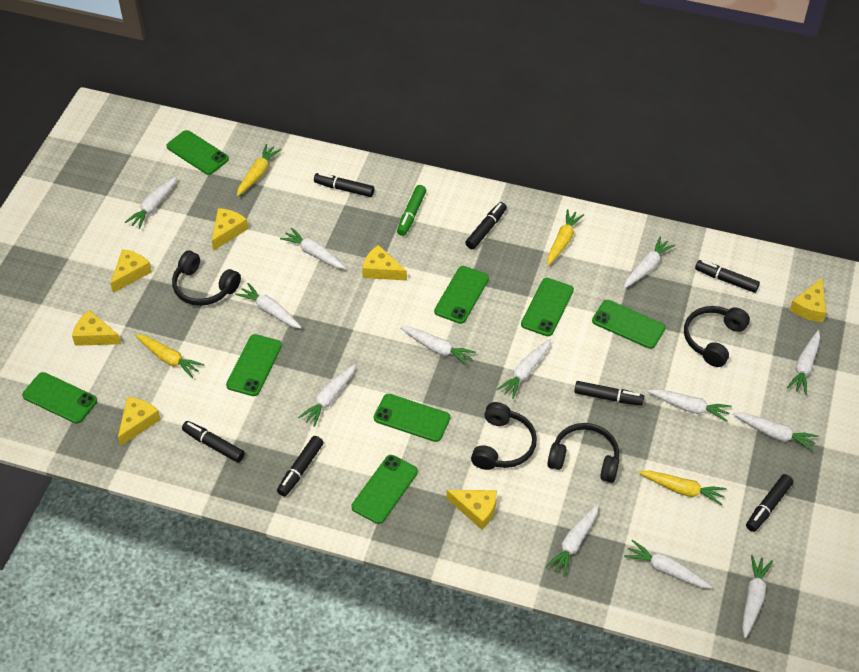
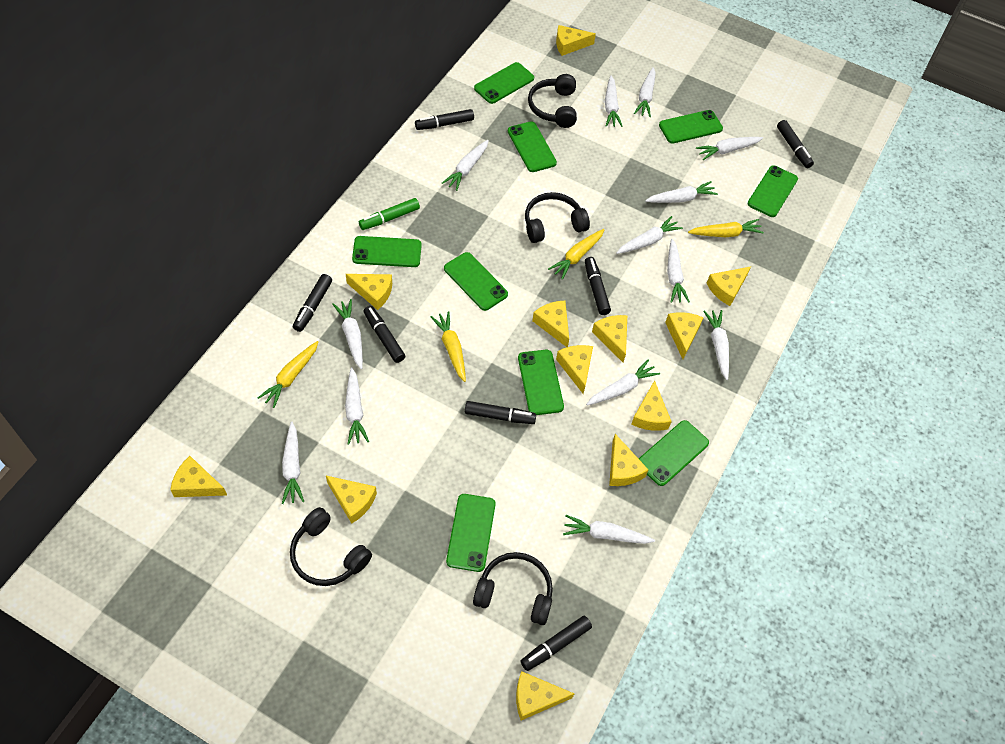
green phone: [22,372,97,424] [166,130,229,175] [226,334,282,396] [351,455,418,524] [374,394,450,442] [434,266,489,324] [521,278,574,336] [592,300,666,349] = 8 -> [352,236,422,267] [444,252,508,311] [446,494,496,572] [474,62,534,104] [508,121,557,172] [518,350,564,415] [639,420,709,486] [659,110,723,144] [748,165,798,217] = 9
yellow cheese: [72,310,121,346] [110,249,152,293] [118,397,161,446] [212,208,248,251] [362,245,407,281] [447,490,497,530] [790,278,827,322] = 7 -> [170,456,227,497] [326,476,377,524] [346,274,392,310] [516,671,574,720] [532,301,569,347] [556,25,596,56] [556,345,593,394] [592,315,627,363] [609,434,648,486] [631,380,672,431] [665,312,704,359] [706,266,751,306] = 12

